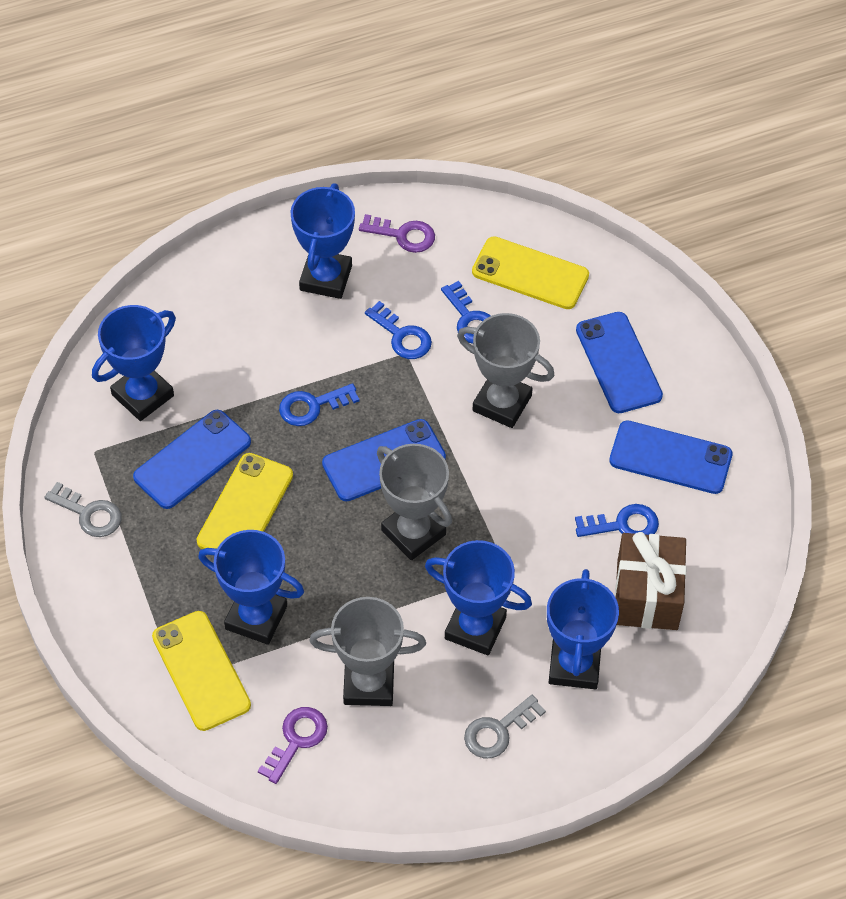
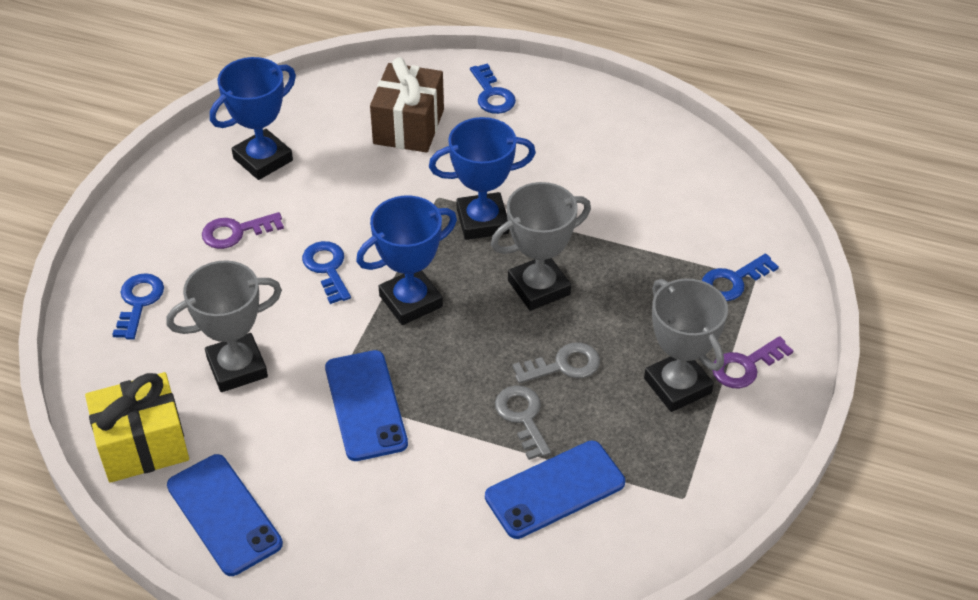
blue phone: [133,410,251,509] [322,419,446,501] [576,312,663,413] [609,421,733,494] = 4 -> [167,454,283,576] [325,350,408,461] [485,441,625,539] = 3
blue trophy: [92,305,176,421] [198,530,304,645] [290,183,355,299] [425,540,532,655] [547,569,619,689] = 5 -> [210,57,296,180] [356,196,457,325] [429,117,536,240] = 3
yellow gift: none = 0 -> [85,372,189,483] = 1
yellow phone: [152,611,251,731] [196,453,293,549] [472,236,589,309] = 3 -> none = 0

